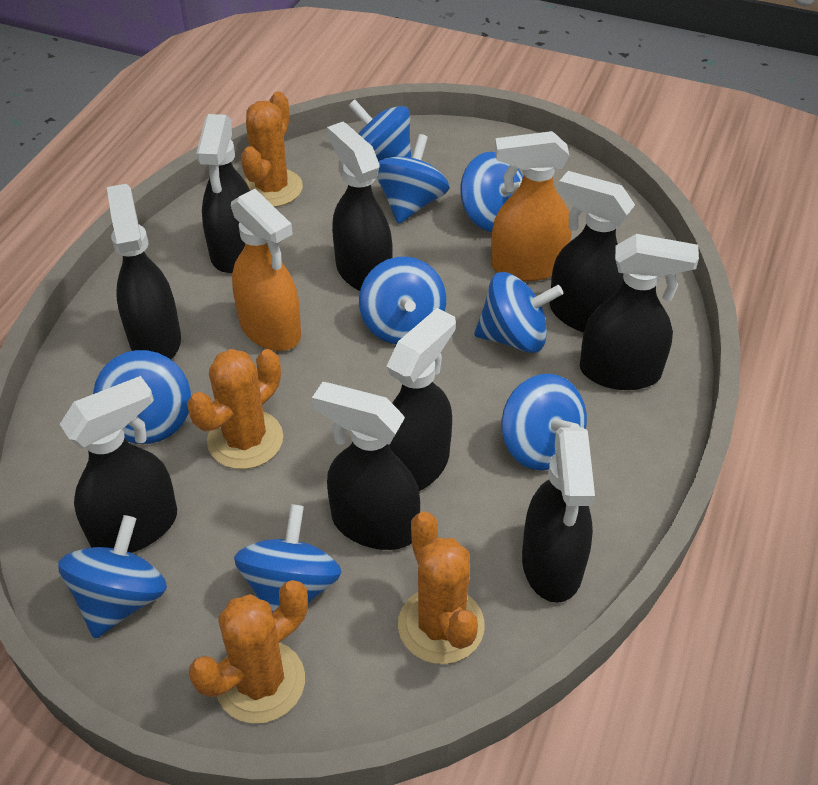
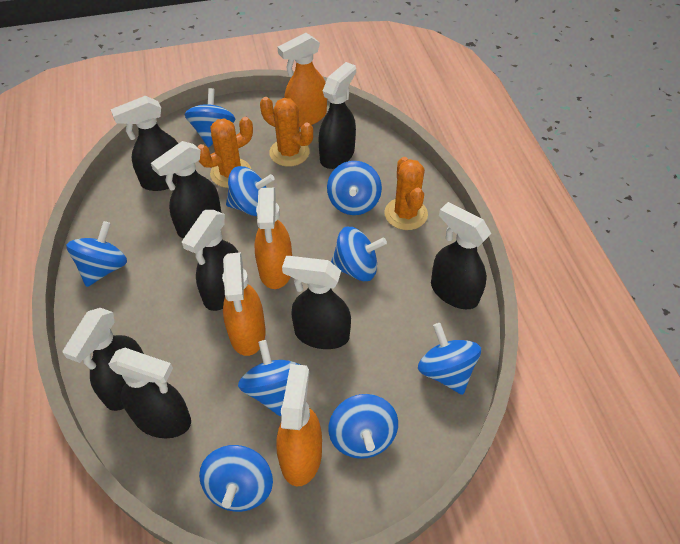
black spray bottle: [60,376,177,553] [107,184,181,359] [196,114,250,273] [312,382,420,550] [327,122,392,291] [386,308,456,491] [522,427,595,603] [550,171,635,333] [580,234,699,390] = 9 -> [63,308,144,411] [109,348,191,438] [111,96,178,191] [151,141,221,238] [182,210,239,311] [282,256,351,349] [319,62,356,169] [431,202,491,309] = 8
orange cactus: [187,349,283,469] [189,580,308,724] [241,91,303,207] [398,512,484,664] = 4 -> [198,117,253,188] [260,97,313,167] [384,157,428,230] = 3
orange spray bottle: [231,189,301,351] [491,131,572,281] = 2 -> [222,252,266,356] [254,188,292,289] [276,364,322,486] [278,33,327,127] = 4

